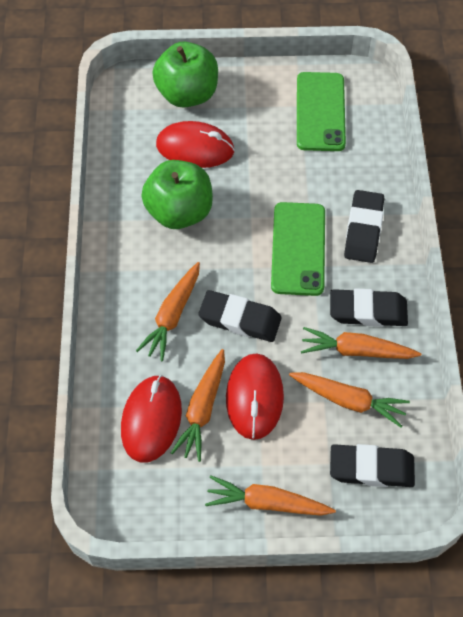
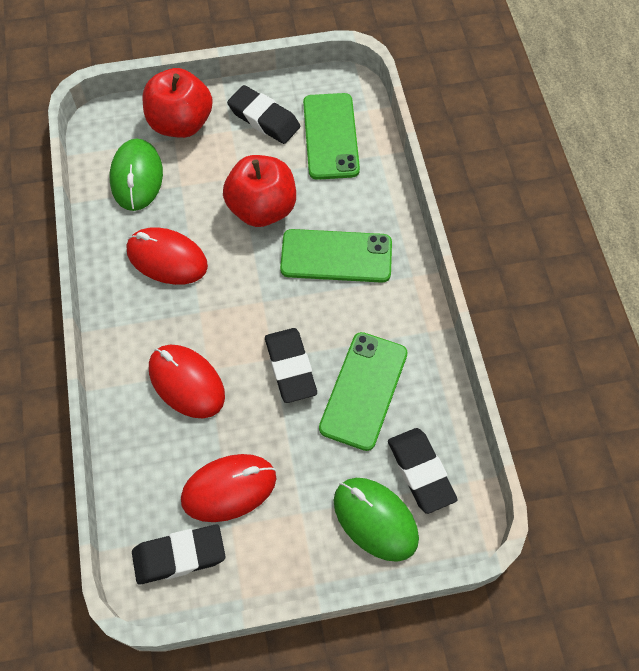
green apple: [141,160,213,229] [152,42,218,108] = 2 -> none = 0
green mouse: none = 0 -> [110,138,163,211] [334,478,419,562] = 2
green phone: [271,202,325,296] [297,72,346,151] = 2 -> [280,229,392,283] [303,93,360,180] [319,332,408,451] = 3
orange carrot: [136,262,200,361] [171,349,225,462] [205,475,336,516] [289,372,410,428] [301,327,421,359] = 5 -> none = 0
red apple: none = 0 -> [142,68,213,138] [223,155,296,227] = 2

